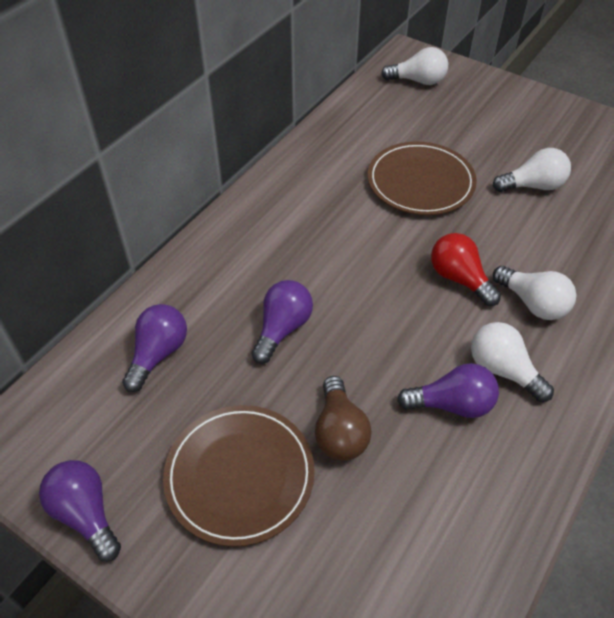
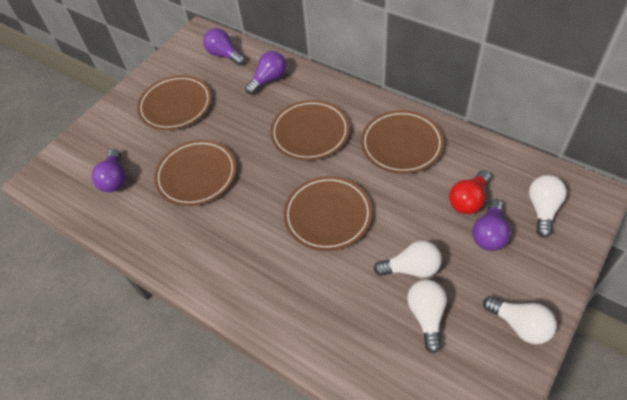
brown light bulb: [315,376,372,461] = 1 -> none = 0
brown plate: [163,405,315,547] [368,141,477,215] = 2 -> [137,75,212,130] [154,140,236,206] [270,100,350,160] [284,176,372,251] [361,110,444,174] = 5

